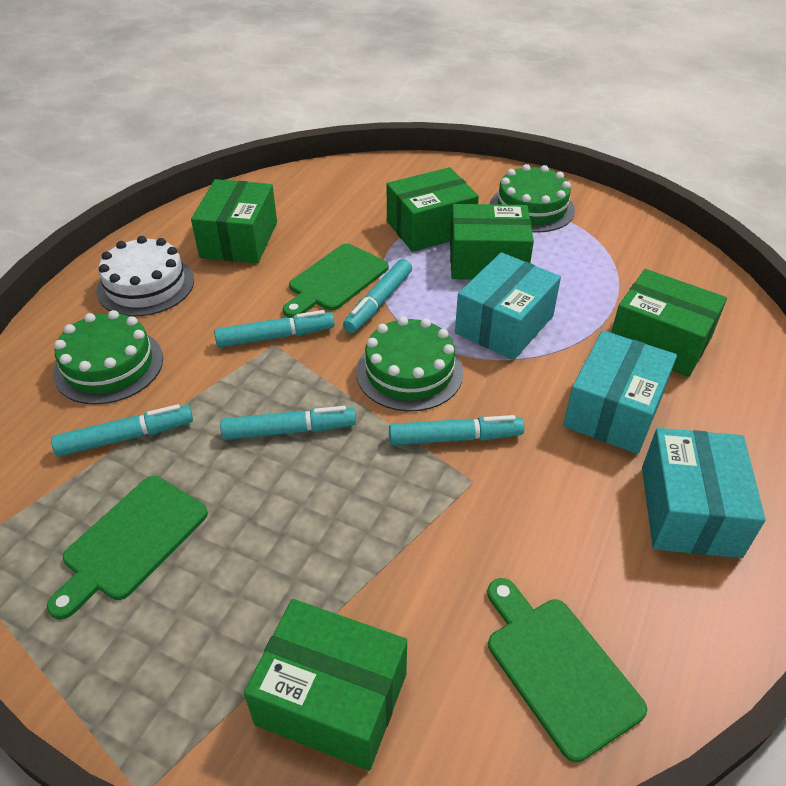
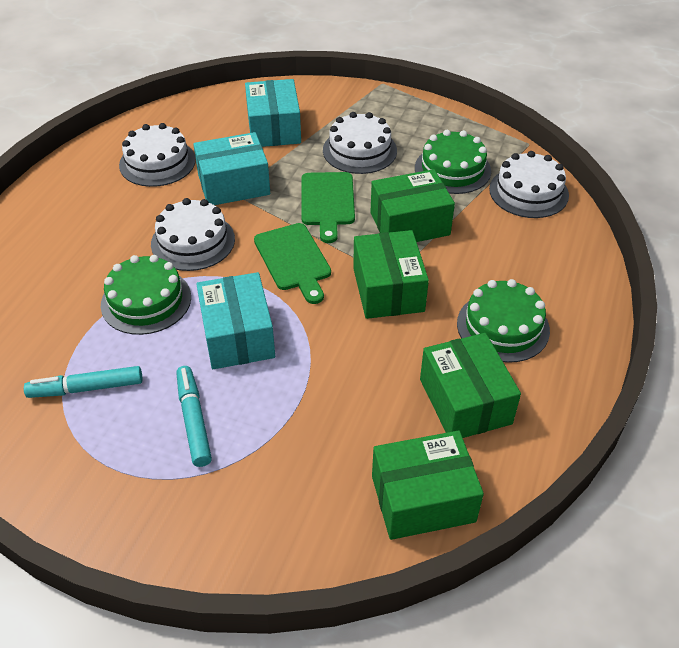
green box: [191,179,277,263] [244,599,407,771] [387,167,479,252] [450,204,534,280] [611,269,727,377] = 5 -> [353,230,429,319] [370,169,455,242] [372,431,484,540] [420,333,521,438] = 4
green cutting board: [47,476,208,619] [283,244,389,318] [487,578,647,763] = 3 -> [254,223,331,304] [301,172,355,243] = 2
turquoise marker: [51,404,193,457] [214,310,335,347] [220,406,356,440] [343,259,412,333] [389,415,525,445] = 5 -> [24,366,142,398] [176,366,212,467] = 2
white cake: [96,236,194,316] = 1 -> [119,123,196,187] [151,198,235,271] [323,112,397,174] [489,151,569,218] = 4

